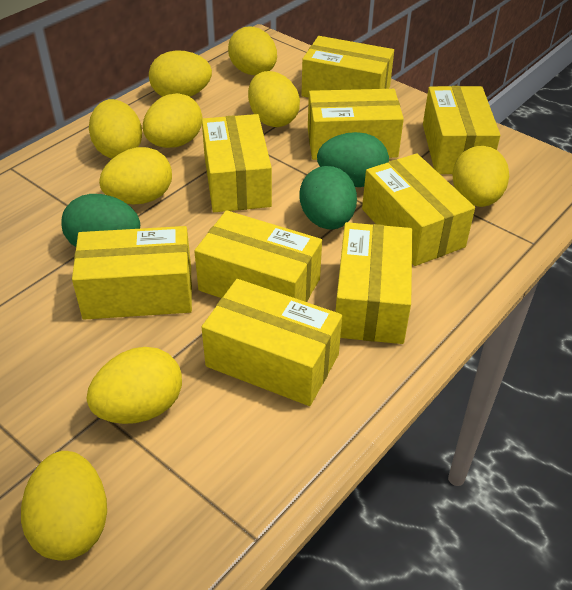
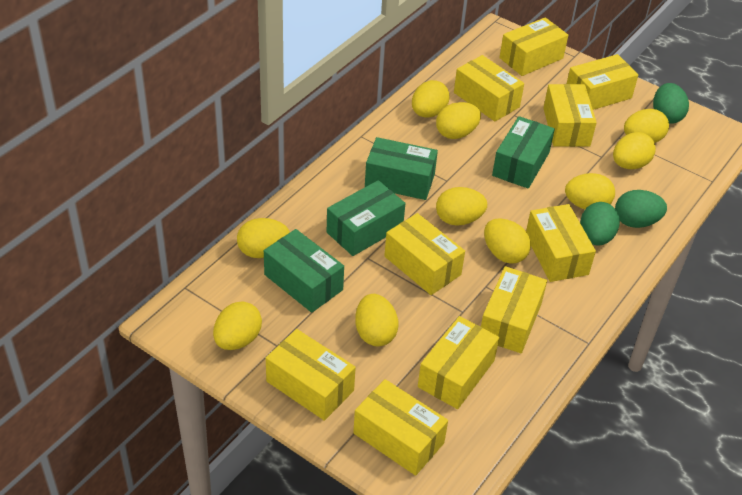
green box: none = 0 -> [264,229,344,313] [327,180,405,256] [365,137,438,200] [492,116,555,189] = 4
yellow box: [72,226,192,320] [194,210,322,302] [201,279,342,406] [202,114,272,212] [301,36,394,98] [308,89,404,160] [335,222,412,344] [362,153,475,266] [423,86,500,174] = 9 -> [266,329,356,421] [353,379,448,476] [384,213,465,295] [418,316,499,409] [454,55,524,121] [481,266,547,353] [499,17,568,76] [526,204,596,282] [543,84,597,147] [567,54,638,110] = 10
yellow egg: [21,451,107,561] [87,347,182,424] [89,99,142,159] [99,147,172,204] [143,93,202,148] [149,50,212,97] [228,26,277,75] [248,71,300,127] [452,146,509,207] = 9 -> [213,301,262,350] [237,218,290,258] [355,294,398,346] [412,80,450,117] [436,102,481,139] [436,187,487,226] [484,218,531,264] [565,173,615,209] [613,132,656,169] [624,109,669,143] = 10

